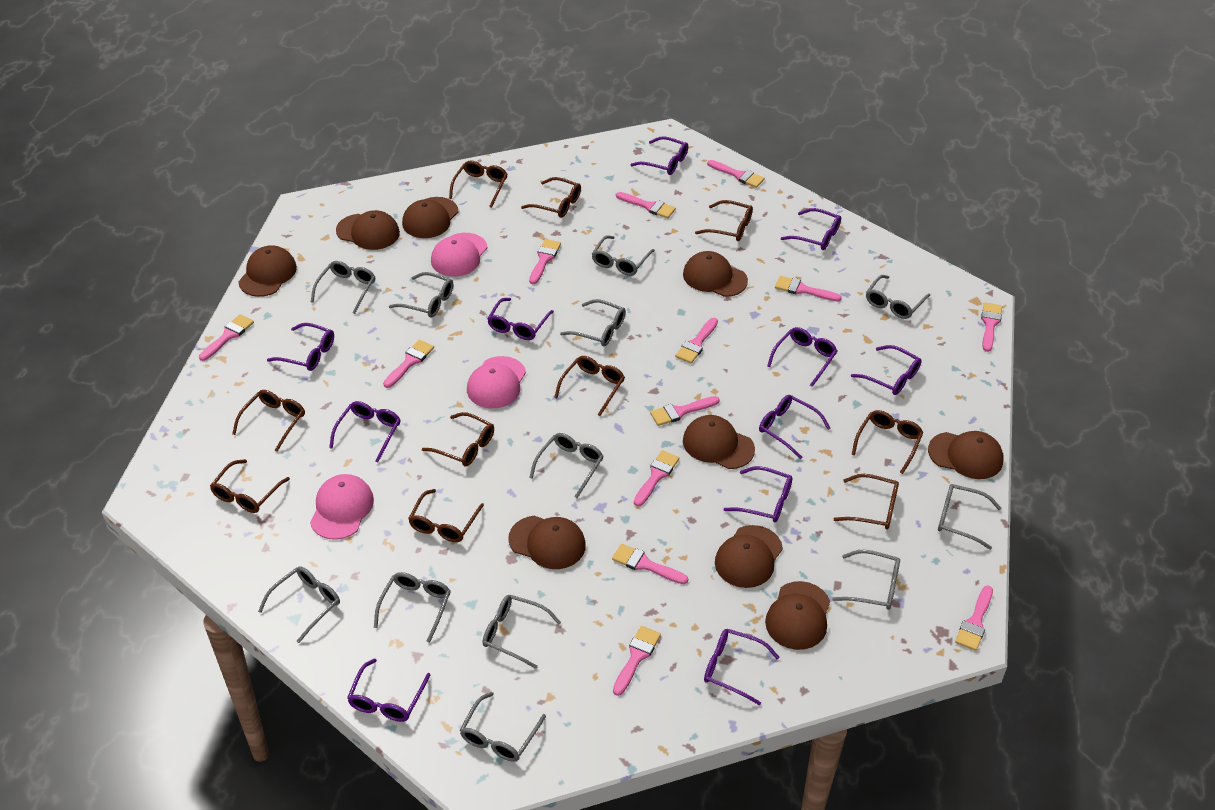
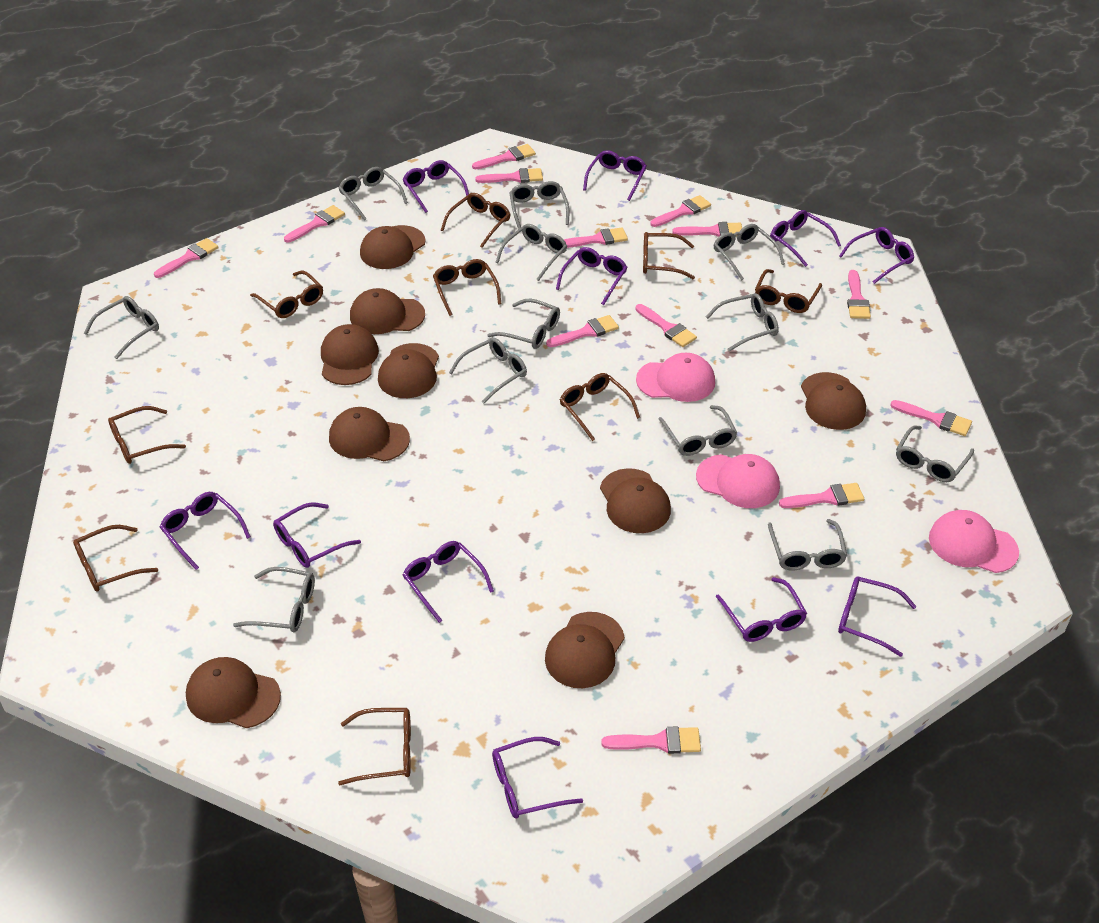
brown glasses: [210,459,290,513] [232,390,305,452] [408,489,484,542] [422,412,494,466] [449,160,508,208] [521,177,581,218] [554,356,625,416] [695,200,753,241] [834,474,899,529] [852,410,923,474] = 10 -> [73,525,158,592] [108,406,186,464] [250,270,323,318] [338,708,411,786] [433,259,501,316] [441,193,510,248] [560,373,640,441] [643,232,695,279] [755,269,822,313] = 9

